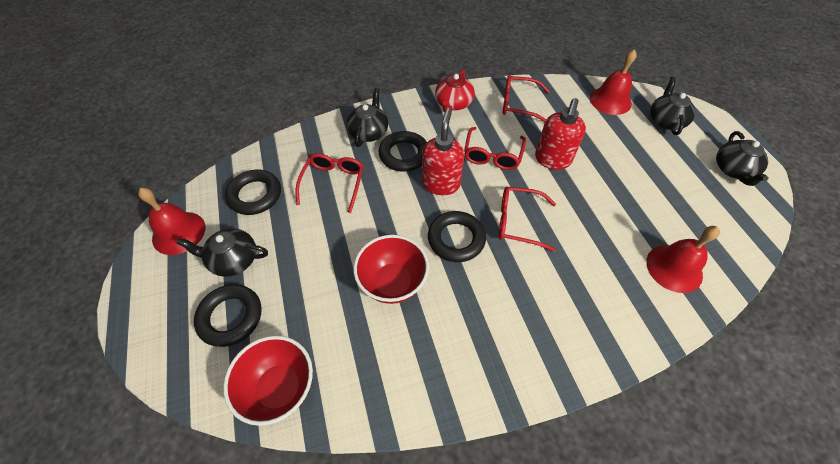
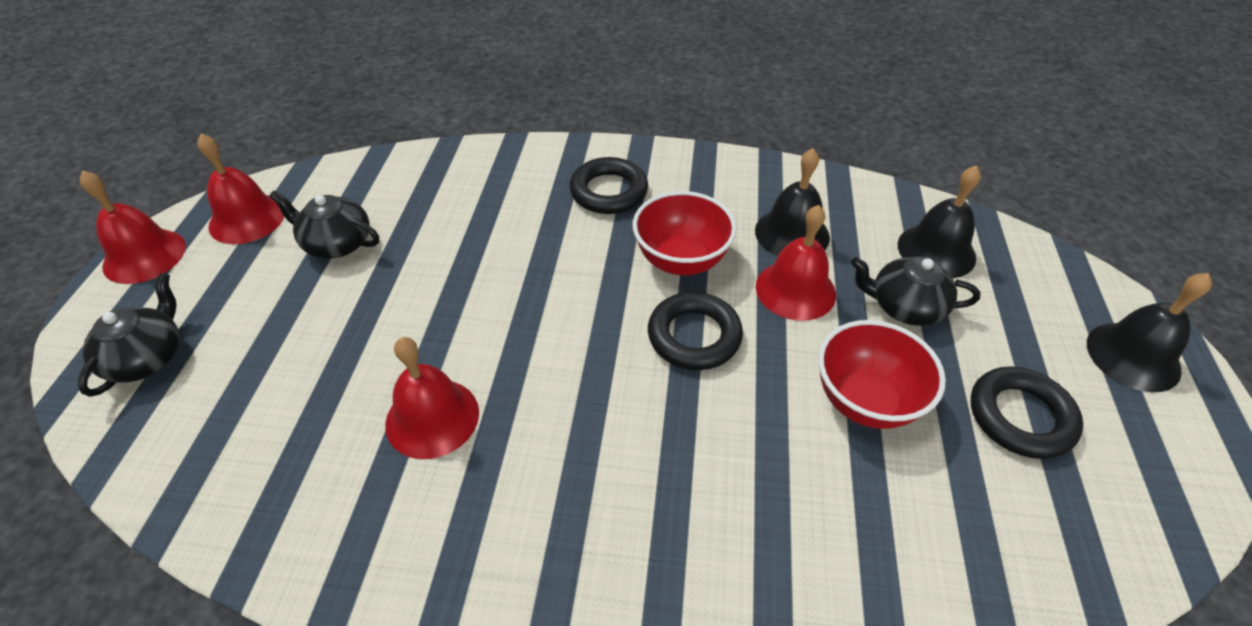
black bell: none = 0 -> [755,148,830,256] [898,165,981,278] [1087,273,1212,392] = 3
black ring: [194,284,262,347] [225,170,281,215] [379,131,427,172] [428,211,486,262] = 4 -> [570,157,648,214] [648,292,743,370] [971,366,1083,459] = 3
black teapot: [176,228,268,277] [346,88,388,147] [650,77,696,135] [716,131,768,186] = 4 -> [78,273,180,397] [269,191,379,259] [851,256,981,326] = 3
red bell: [138,188,205,255] [590,49,637,115] [646,226,720,293] = 3 -> [79,170,186,284] [197,134,284,244] [385,337,479,459] [756,205,836,321] = 4
red glasses: [296,153,364,213] [464,127,526,170] [499,187,556,251] [503,75,550,122] = 4 -> none = 0
red soap dispenser: [422,108,464,195] [535,98,586,170] = 2 -> none = 0
red teapot: [435,70,475,112] = 1 -> none = 0

